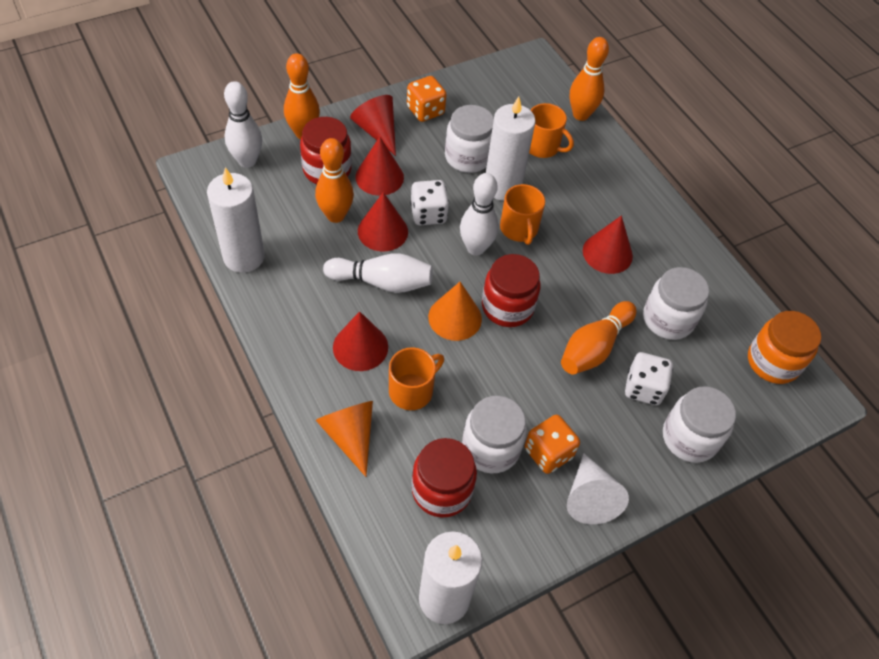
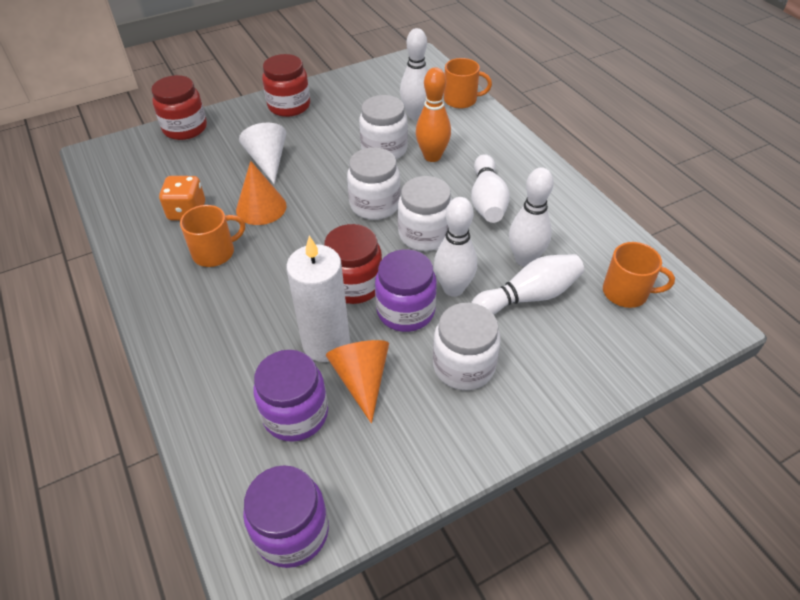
orange bowling pin: [284,53,320,139] [315,138,354,223] [561,301,637,375] [570,37,609,121] = 4 -> [416,67,451,162] = 1
orange dice: [407,76,447,122] [525,415,580,474] = 2 -> [159,176,205,221] = 1
orange jar: [748,311,821,384] = 1 -> none = 0
purple jar: none = 0 -> [243,465,329,568] [253,350,328,442] [375,249,437,332] = 3
red cone: [333,311,388,371] [350,95,396,156] [355,137,404,196] [358,192,408,251] [583,215,633,274] = 5 -> none = 0
white bowling pin: [224,81,262,168] [323,253,433,293] [460,173,499,256] = 3 -> [400,28,428,120] [434,197,477,297] [471,154,510,223] [471,254,584,314] [509,167,554,267] = 5
white candle: [207,167,265,273] [419,531,482,624] [486,97,536,201] = 3 -> [286,236,350,362] = 1
white dice: [410,180,449,225] [625,352,673,405] = 2 -> none = 0

